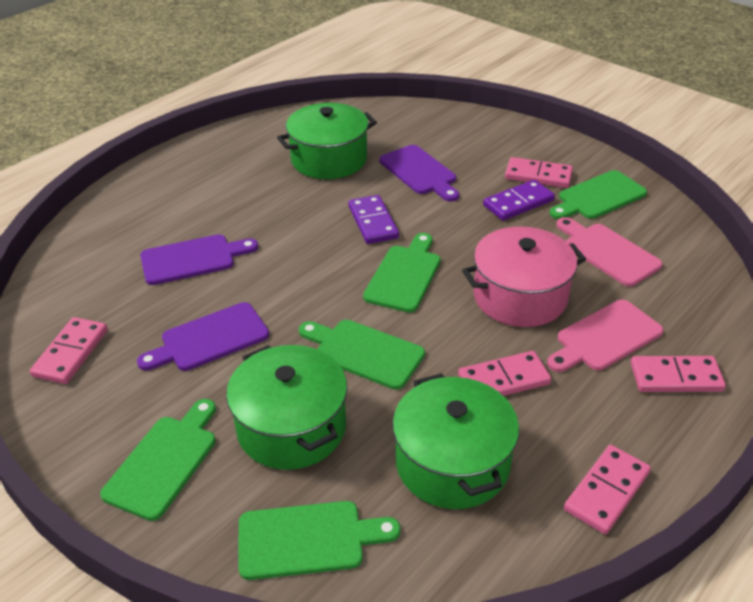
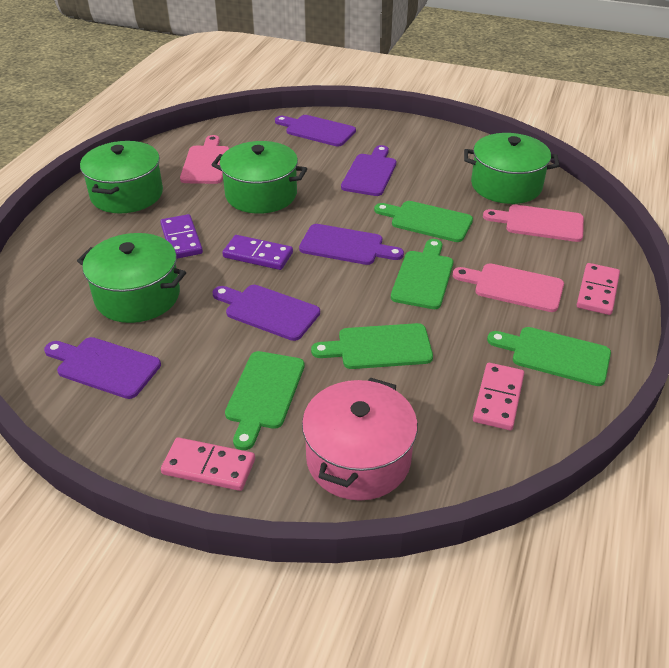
green pot: [226,345,347,470] [277,103,377,179] [393,373,519,509] = 3 -> [77,233,186,323] [80,141,163,213] [212,141,307,214] [464,133,560,204] = 4
pink cutting board: [547,300,664,372] [556,217,663,287] = 2 -> [180,135,229,184] [453,263,564,312] [483,205,584,242] = 3
pink domino: [30,317,108,384] [458,351,551,396] [505,157,573,188] [564,445,651,534] [631,356,726,392] = 5 -> [161,437,255,491] [473,363,524,430] [577,263,620,315] = 3
purple cutting board: [137,302,269,371] [140,234,258,285] [379,145,459,201] = 3 -> [44,337,161,399] [213,285,320,341] [275,115,356,147] [299,224,404,265] [341,145,396,196] = 5

